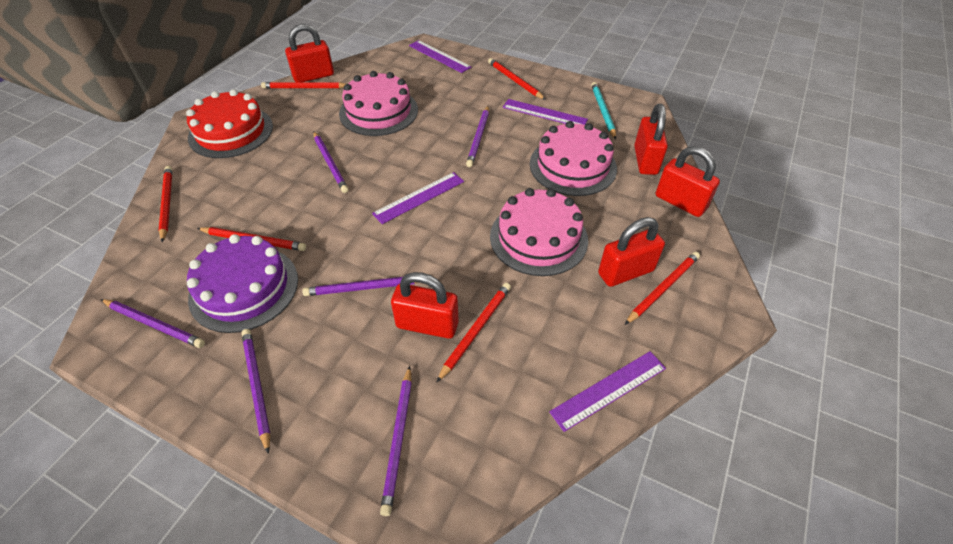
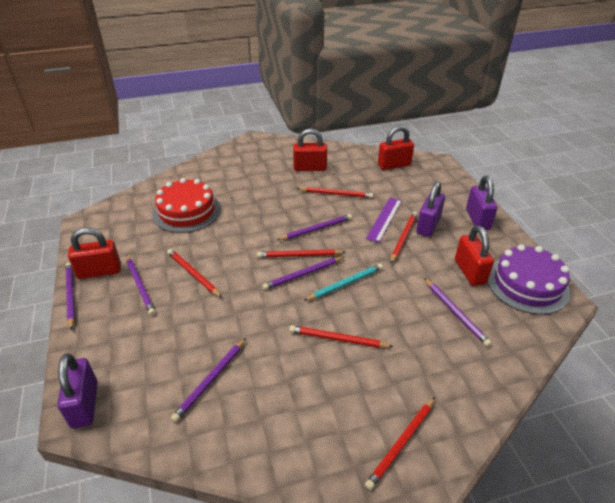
pink cake: [339,71,418,136] [490,188,588,276] [530,121,617,196] = 3 -> none = 0
purple padlock: none = 0 -> [57,353,98,428] [416,182,445,237] [466,176,497,230] = 3
purple ruler: [372,172,464,224] [409,40,471,73] [503,99,588,125] [549,351,666,432] = 4 -> [366,197,402,243] = 1
red padlock: [285,24,334,82] [391,272,459,339] [598,217,665,287] [634,104,668,175] [656,146,720,217] = 5 -> [68,228,121,279] [293,128,327,171] [378,126,414,170] [455,225,494,286] = 4

